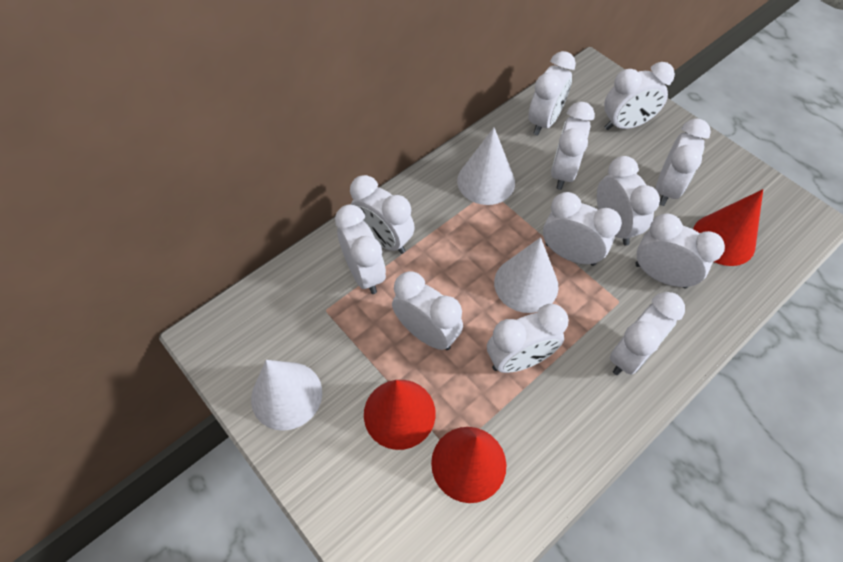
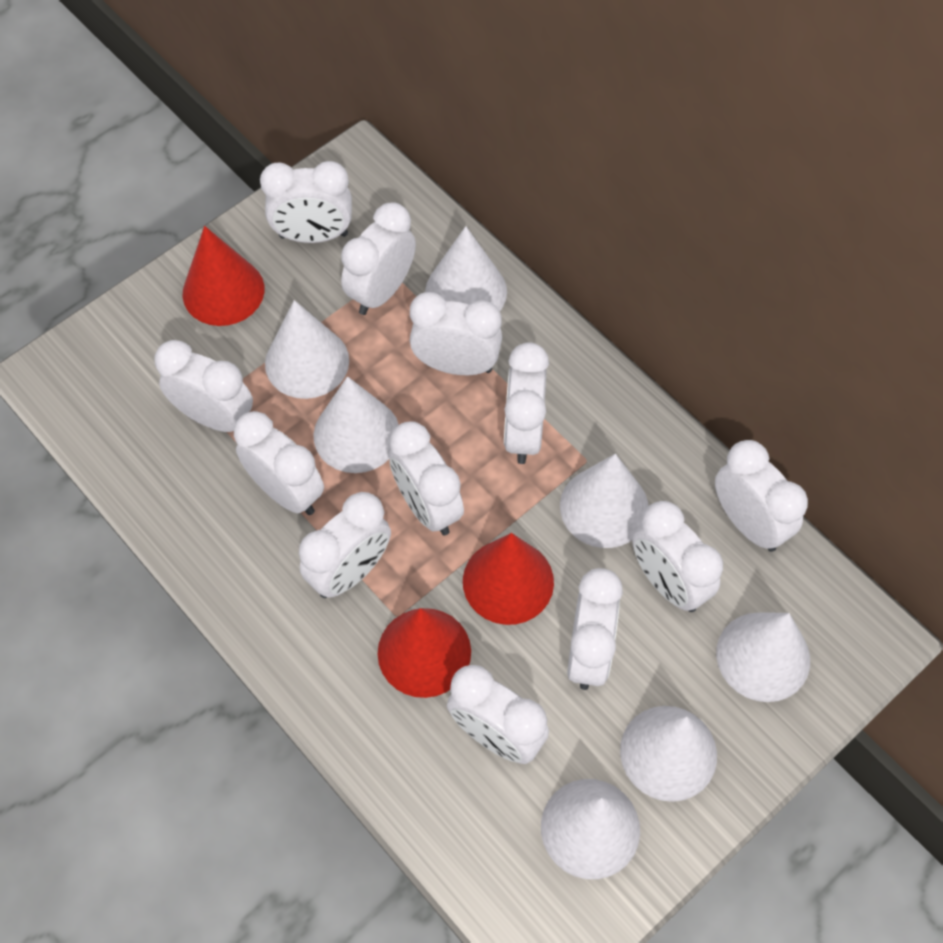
white cone: [251,360,322,431] [457,128,515,205] [494,237,559,313] = 3 -> [265,300,349,399] [313,376,399,473] [425,226,507,311] [541,779,640,879] [560,454,649,548] [620,706,717,802] [716,612,810,702] = 7

